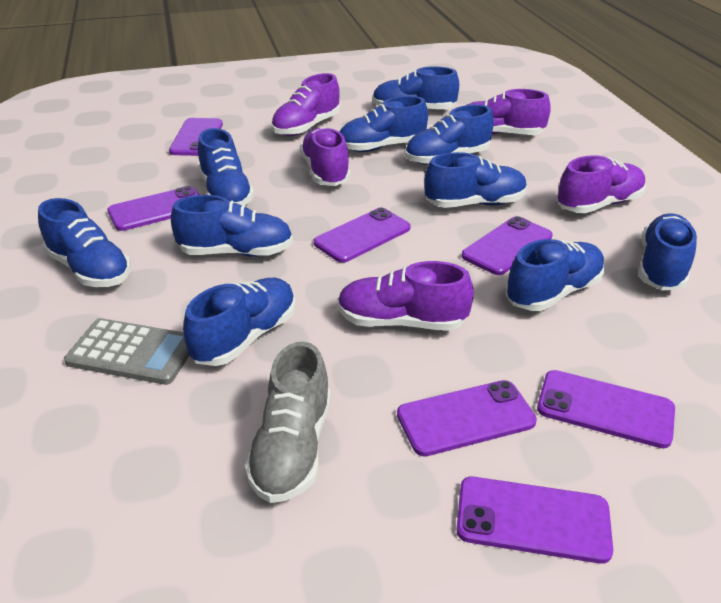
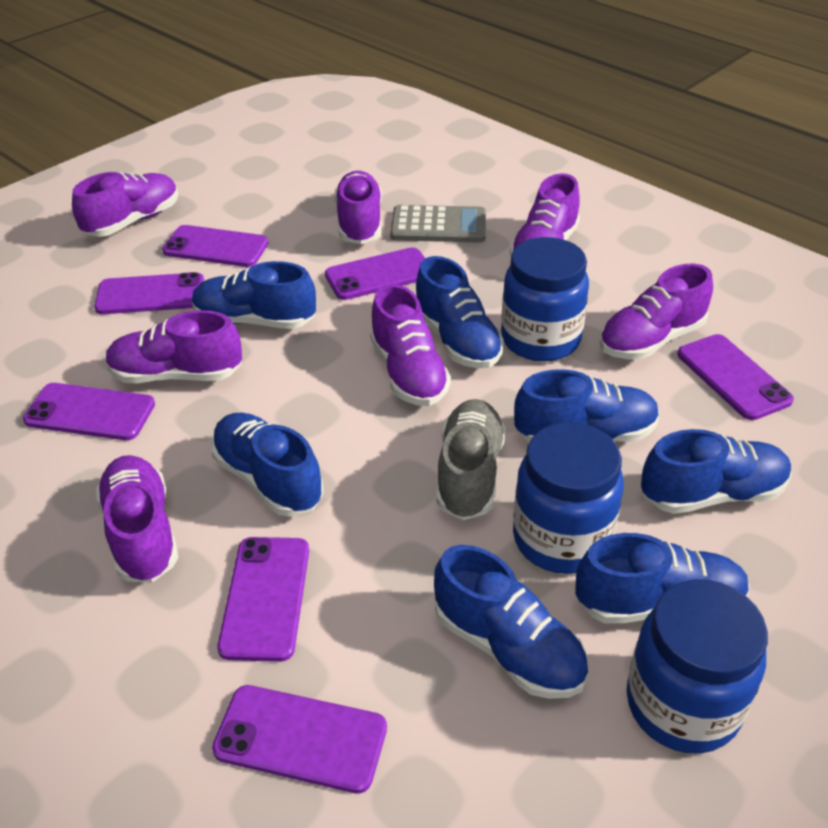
blue jar: none = 0 -> [501,237,589,362] [513,422,624,574] [626,580,768,754] = 3
blue shoe: [38,198,131,287] [171,195,293,257] [183,278,296,366] [198,128,254,206] [340,96,428,152] [372,66,459,109] [405,105,494,165] [424,152,527,208] [506,239,605,311] [639,214,697,290] = 10 -> [192,261,316,329] [211,413,323,517] [416,256,504,368] [434,545,588,699] [514,369,660,442] [575,533,750,623] [641,429,792,514] = 7
purple shoe: [272,73,340,136] [300,127,350,186] [338,261,474,331] [467,89,551,135] [557,155,646,213] = 5 -> [72,172,178,237] [96,455,179,582] [106,310,242,383] [334,171,382,244] [370,284,451,406] [510,173,580,256] [599,264,713,360] = 7

